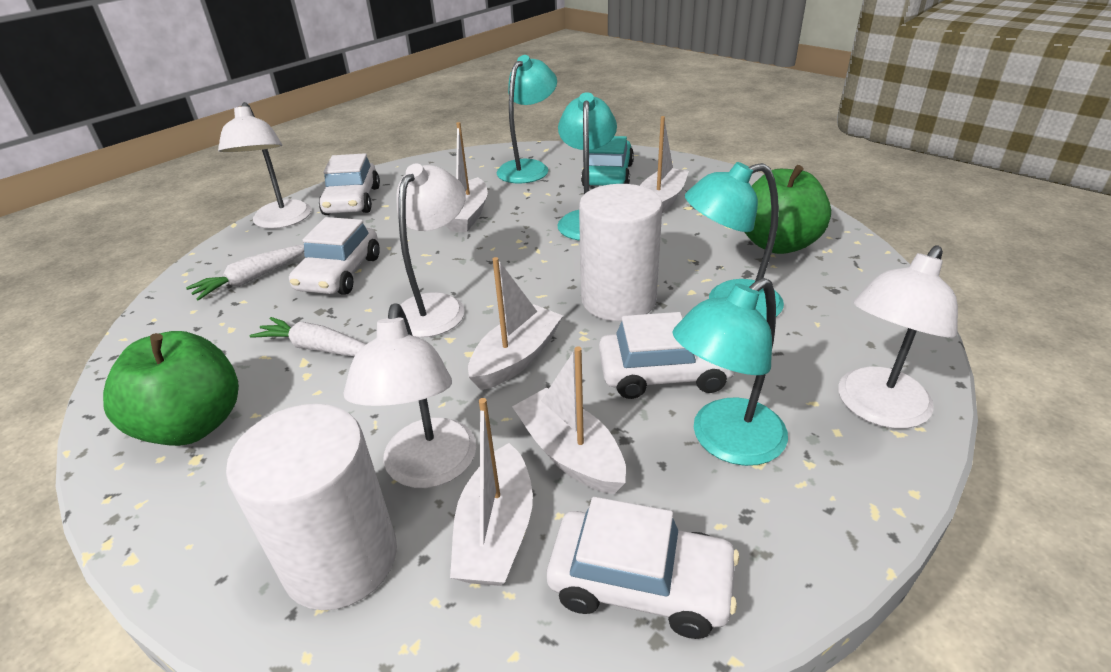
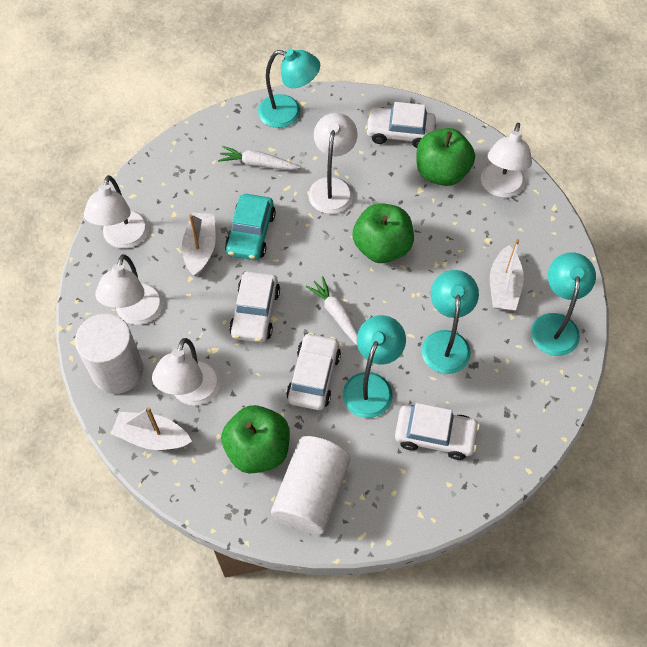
green apple: [103,331,239,446] [744,165,831,254] = 2 -> [221,405,290,474] [352,203,414,263] [416,128,475,186] = 3
white boat: [446,122,488,232] [450,398,533,586] [468,257,563,390] [512,347,626,494] [640,116,689,213] = 5 -> [111,407,192,450] [182,213,216,277] [490,239,524,311] = 3
white lamp: [218,102,311,229] [344,304,476,488] [396,163,466,338] [838,246,958,429] = 4 -> [84,175,149,249] [95,254,164,325] [152,338,221,405] [308,113,357,214] [481,123,532,198] = 5

